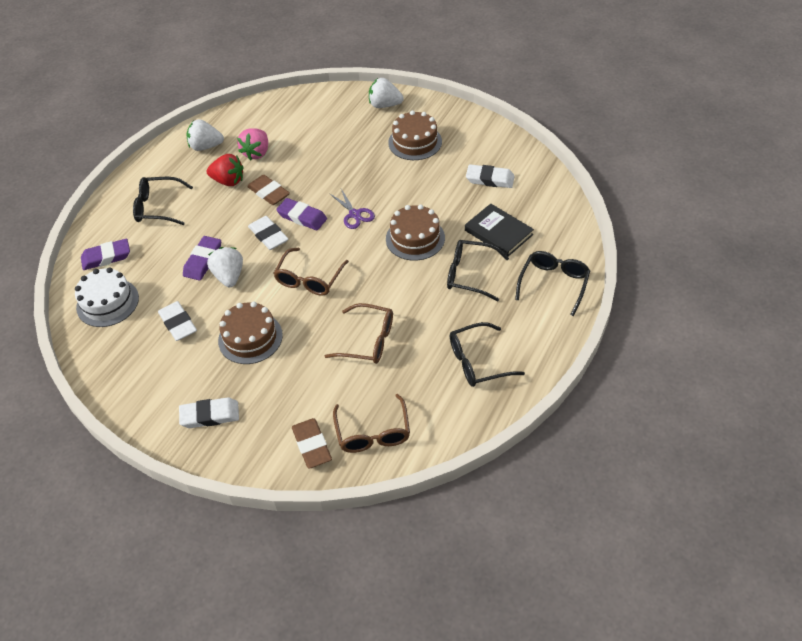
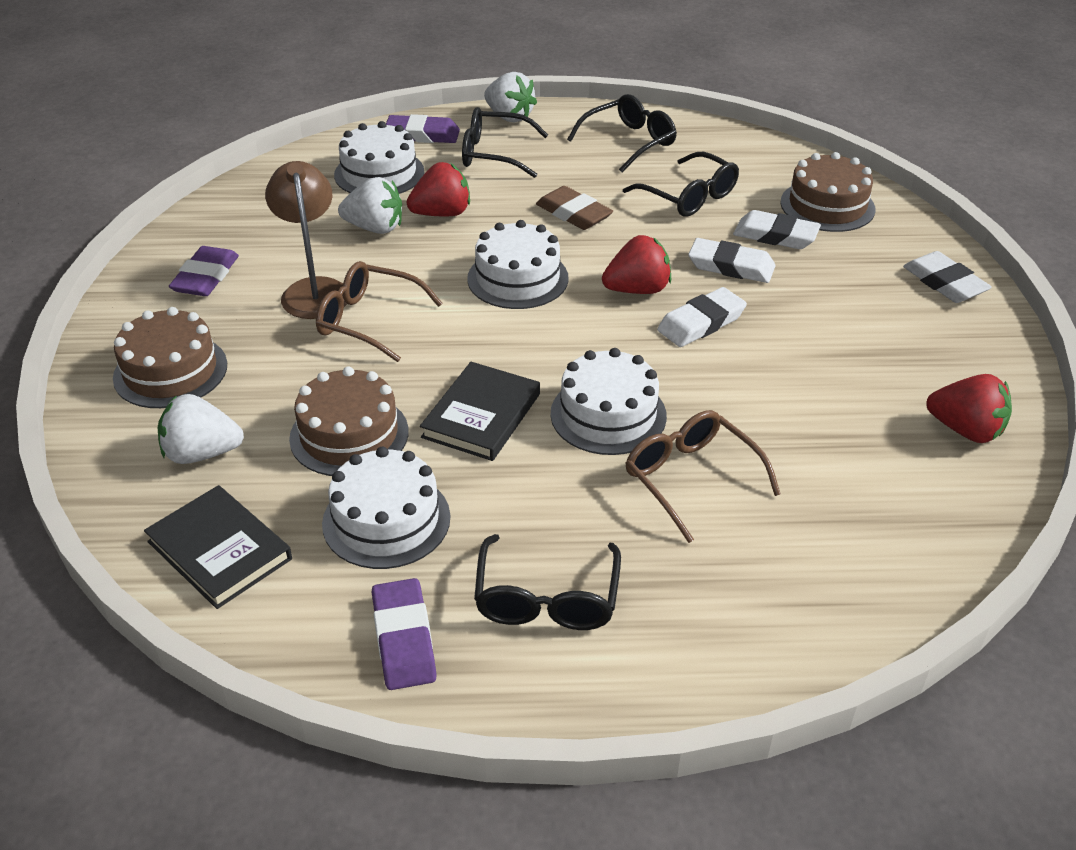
black book: [465,204,534,257] = 1 -> [144,485,292,609] [420,362,540,461] = 2
brown eraser: [247,175,290,205] [292,418,332,469] = 2 -> [536,186,613,230] = 1
brown glasses: [273,248,349,296] [325,303,393,364] [333,394,410,453] = 3 -> [316,261,442,362] [626,410,781,543] = 2
brown lamp: none = 0 -> [265,161,347,319] = 1
pink strawberry: [237,128,268,160] = 1 -> none = 0
purple scissors: [329,189,375,229] = 1 -> none = 0
red strawberry: [206,154,244,186] = 1 -> [407,162,470,216] [602,235,671,294] [926,374,1012,443] = 3
white cake: [75,268,139,327] = 1 -> [322,447,450,569] [334,121,424,194] [467,220,569,309] [551,348,667,455] = 4

